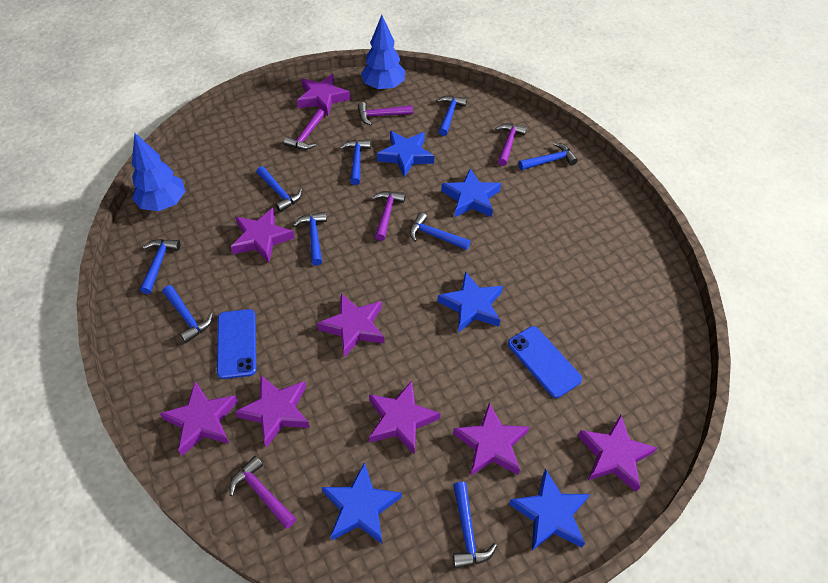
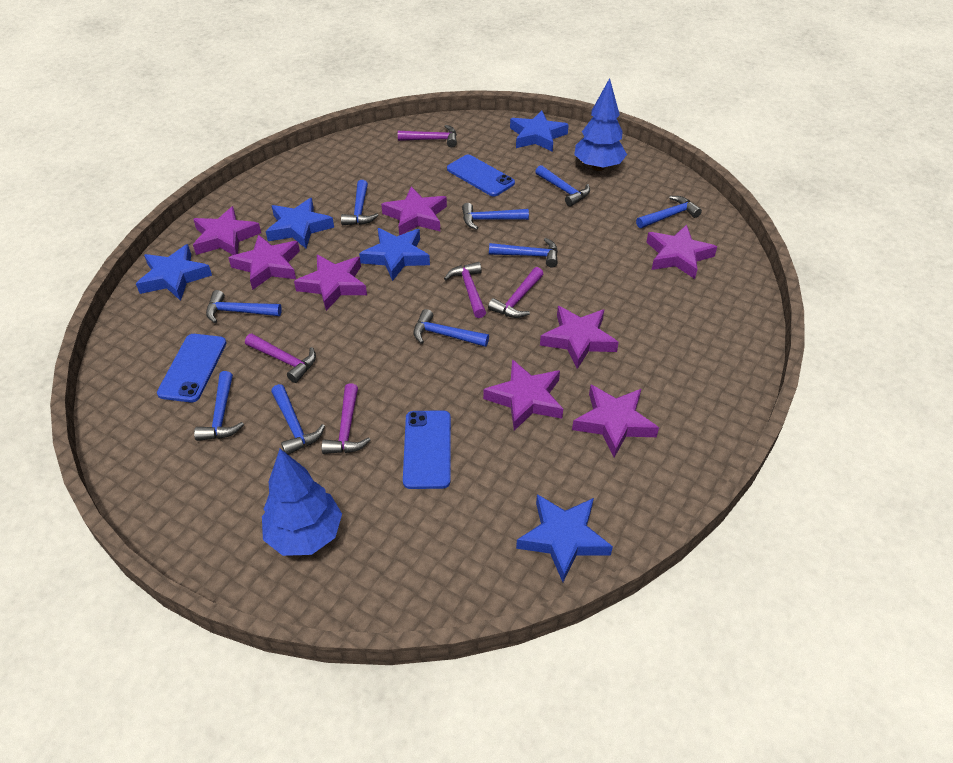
blue phone: [217,309,256,379] [508,326,582,398] = 2 -> [157,334,226,402] [403,410,451,489] [447,155,515,196] = 3

